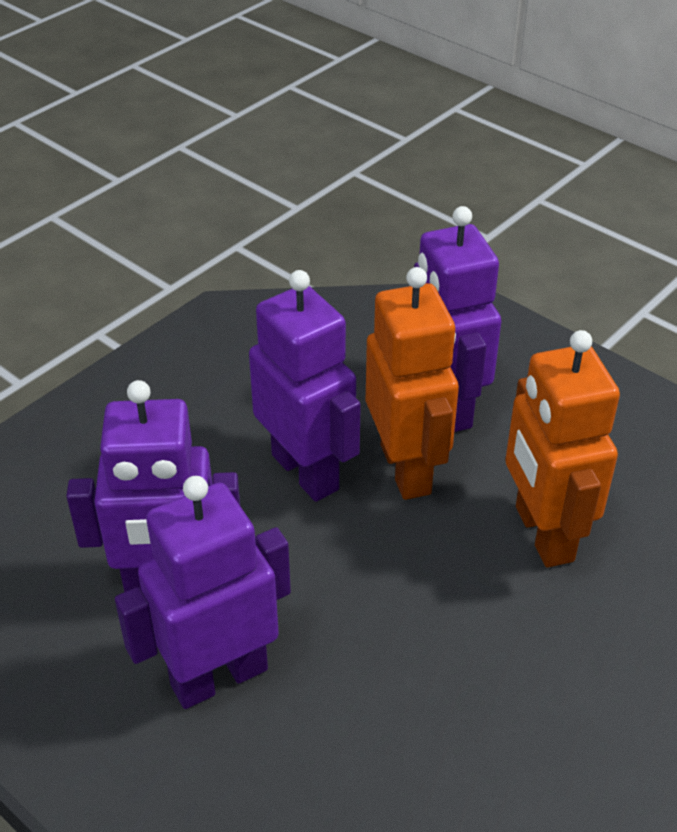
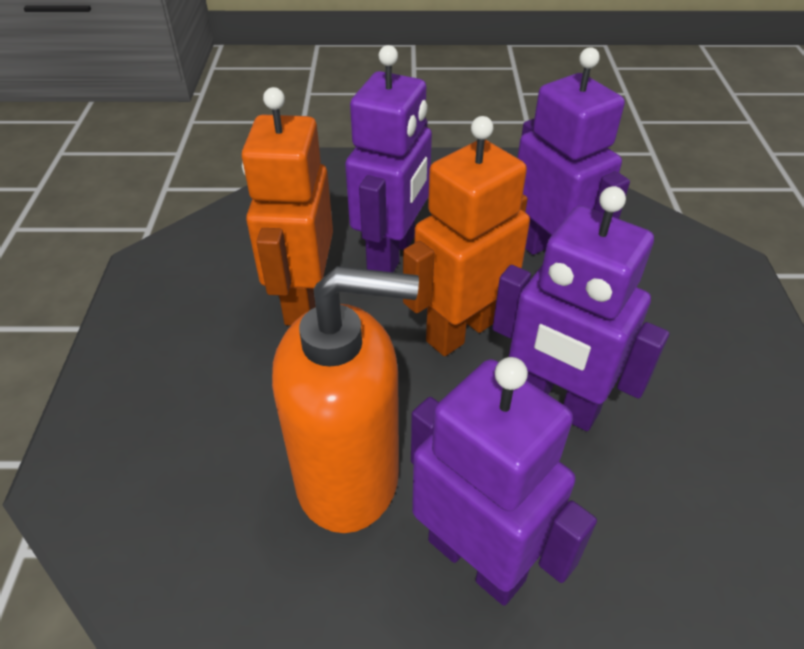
orange soap dispenser: none = 0 -> [272,266,419,533] = 1

